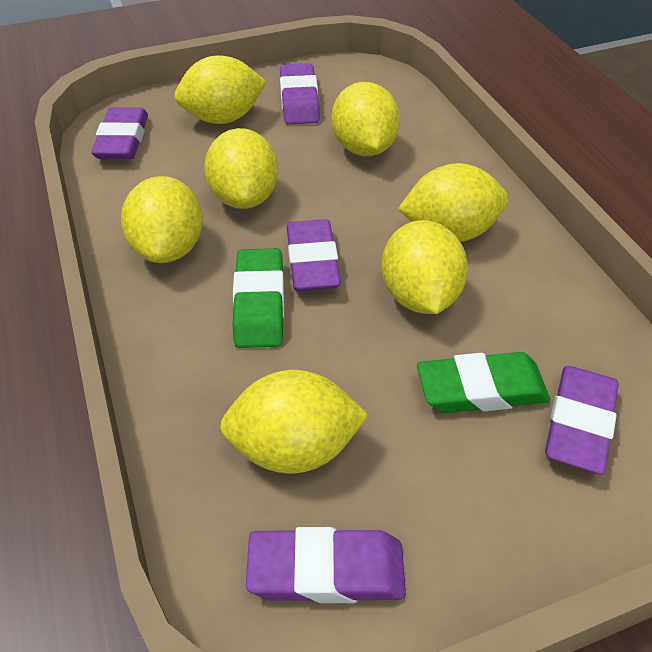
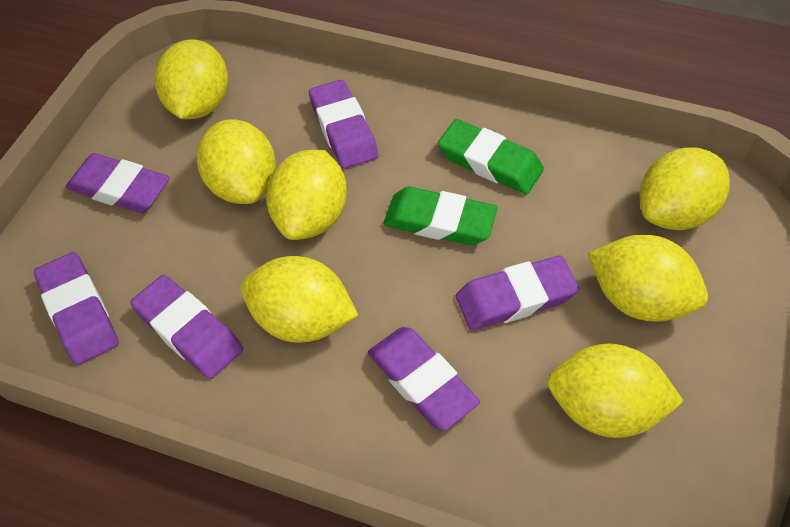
purple eraser: [91,107,148,159] [246,527,406,603] [280,63,320,124] [287,219,341,291] [545,366,619,475] = 5 -> [34,252,119,365] [66,153,170,213] [130,275,243,379] [309,80,378,169] [368,327,480,430] [456,255,579,330] = 6

